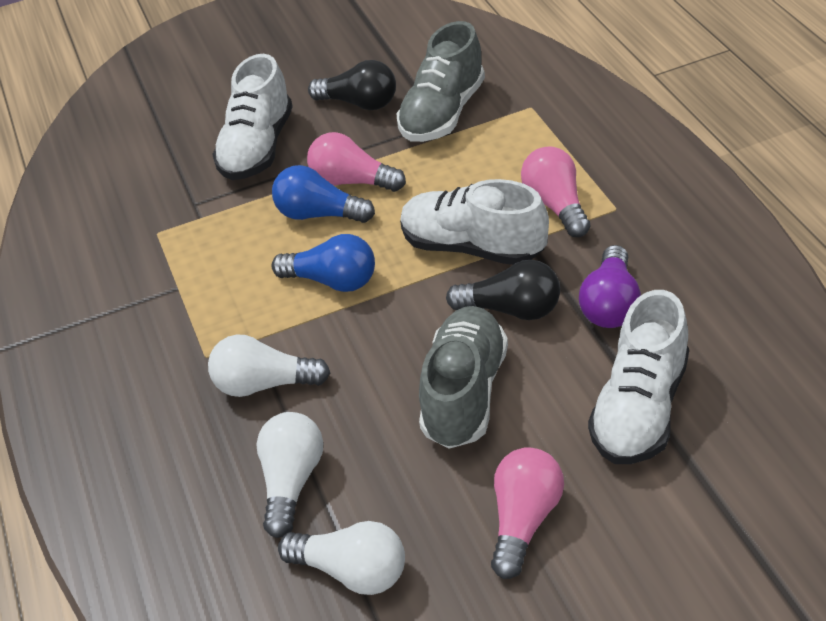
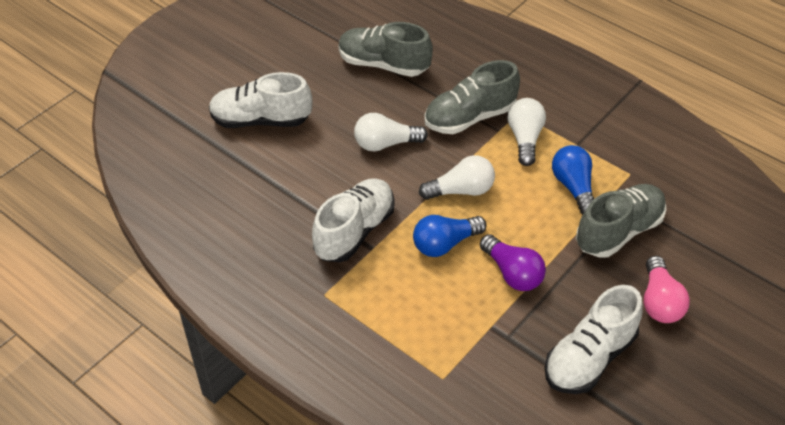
black light bulb: [308,60,396,110] [446,260,560,320] = 2 -> none = 0
grey shoe: [397,21,485,142] [419,306,508,449] = 2 -> [338,22,433,77] [424,60,520,134] [576,184,666,258] = 3
pink light bulb: [307,132,406,192] [491,447,564,579] [521,146,591,237] = 3 -> [644,256,690,323] = 1

